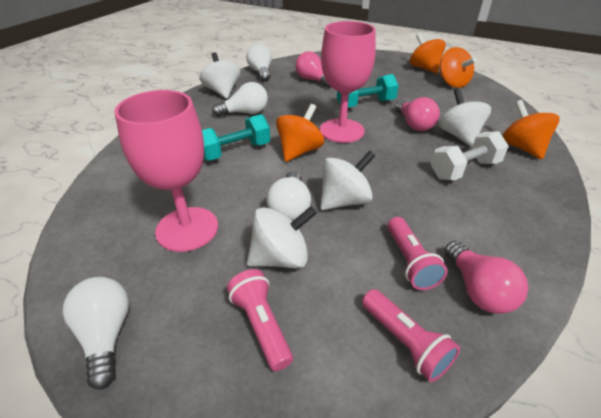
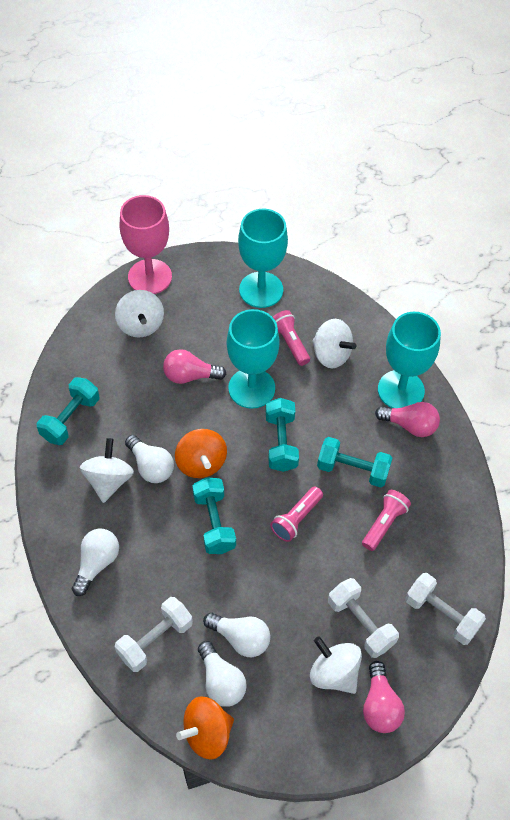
orange spinning top: [276,104,324,162] [410,33,446,73] [440,47,477,88] [502,100,560,159] = 4 -> [175,429,227,478] [176,696,234,760] = 2
pink goblet: [114,90,218,252] [320,21,376,143] = 2 -> [120,195,172,294] = 1
turquoise dumbbell: [202,114,270,161] [337,74,399,108] = 2 -> [37,377,99,445] [192,477,236,554] [266,398,299,472] [317,437,392,488] = 4
turquoise goblet: none = 0 -> [227,309,280,409] [238,209,288,308] [378,312,441,408] = 3
white dumbbell: [431,131,509,181] = 1 -> [115,597,193,672] [328,578,399,658] [405,573,486,645] = 3

